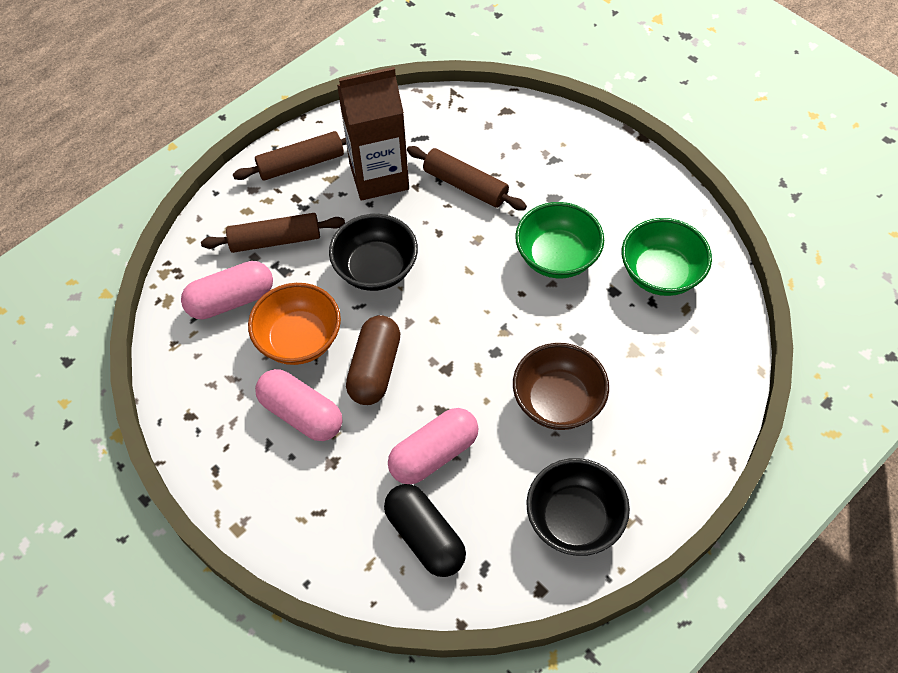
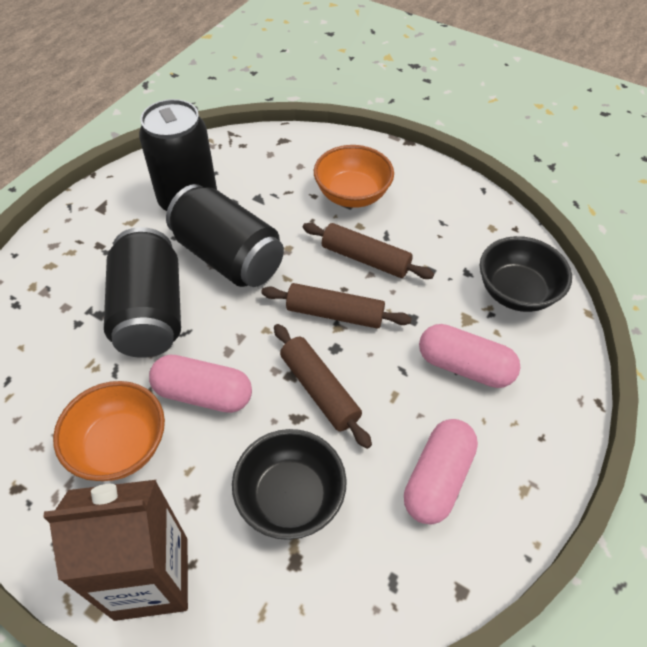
black can: none = 0 -> [104,227,181,358] [139,99,217,211] [166,184,284,287] = 3
black capsule: [384,484,466,577] = 1 -> none = 0
brown bowl: [513,343,609,430] = 1 -> none = 0
brown capsule: [346,315,400,405] = 1 -> none = 0
green bowl: [515,202,604,278] [622,218,712,296] = 2 -> none = 0
orange bowl: [248,283,341,365] = 1 -> [53,381,165,481] [314,145,394,208] = 2

